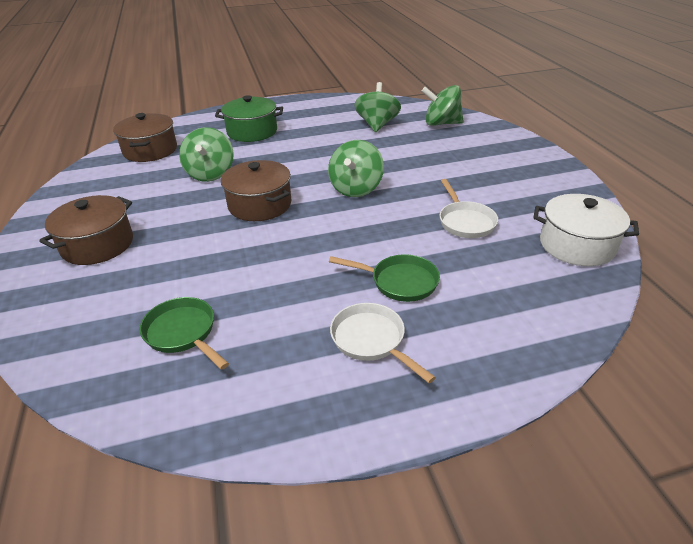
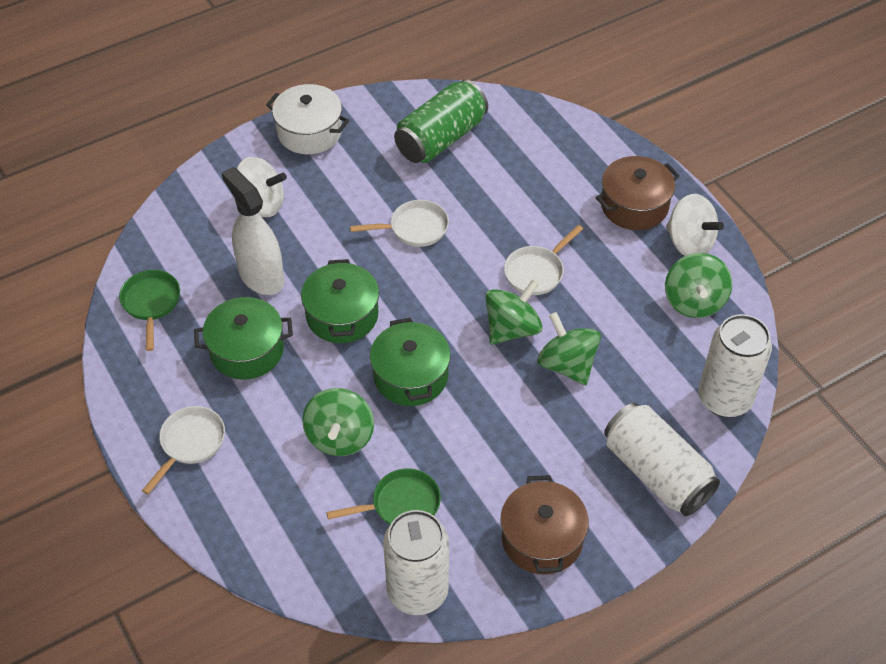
brown pot: [39,195,133,265] [113,113,177,162] [221,160,291,221] = 3 -> [501,475,589,574] [596,156,680,230] = 2
green can: none = 0 -> [394,79,488,163] = 1
green pot: [215,95,283,142] = 1 -> [194,297,293,380] [301,259,379,343] [370,318,451,406] = 3
white can: none = 0 -> [383,510,449,615] [604,403,720,516] [698,314,772,417] = 3
white pan: [330,303,436,383] [439,179,498,238] = 2 -> [142,406,225,494] [350,200,449,247] [504,225,583,295] = 3
white spinning top: none = 0 -> [233,157,287,217] [666,194,724,256] = 2
white spray bottle: none = 0 -> [222,167,284,295] = 1

